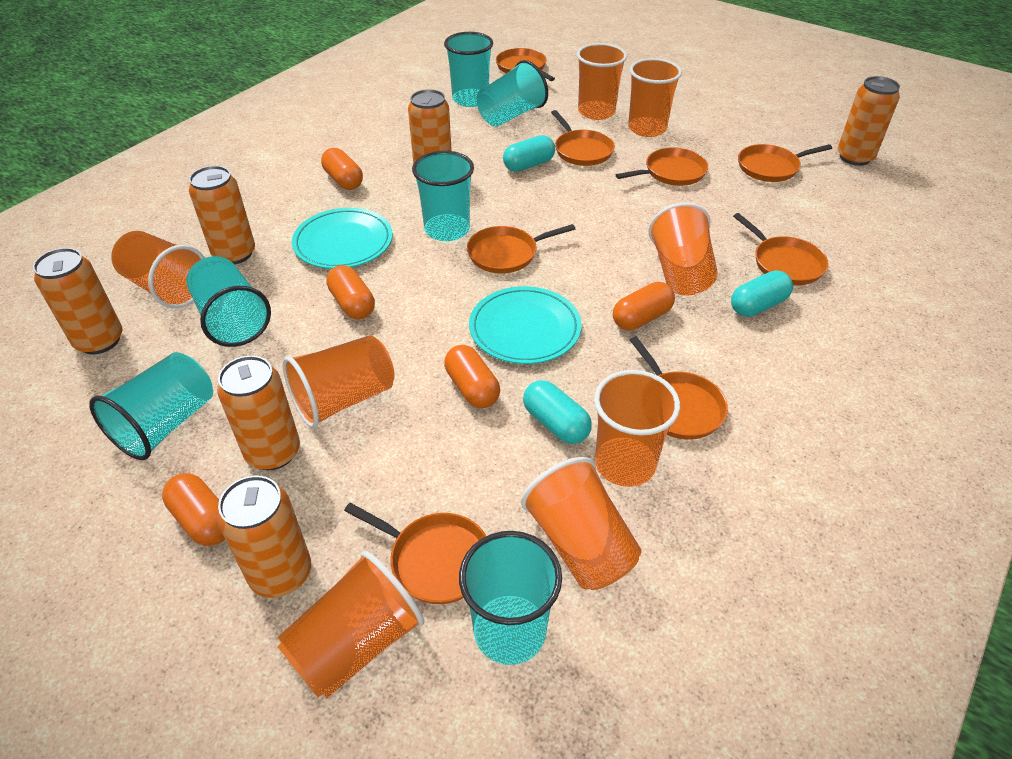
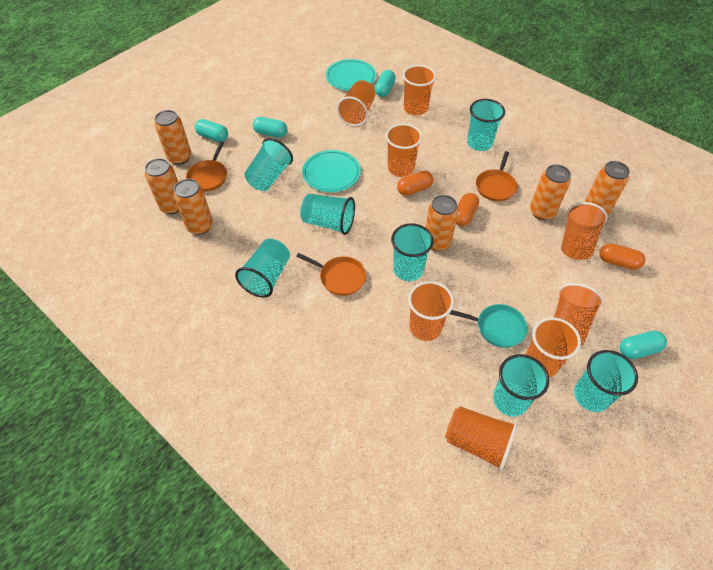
orange capsule: [162,473,225,546] [321,148,363,190] [326,265,375,319] [444,345,500,408] [613,282,675,330] = 5 -> [397,171,433,196] [456,193,479,226] [599,243,645,270] = 3
orange pan: [344,503,486,604] [467,224,575,274] [496,48,555,81] [551,110,615,166] [616,148,708,186] [630,337,728,440] [733,213,829,285] [738,144,832,182] = 8 -> [186,141,227,191] [296,253,366,296] [476,151,517,201] = 3
turquoise capsule: [503,135,555,172] [523,380,592,444] [731,270,793,317] = 3 -> [195,119,228,142] [253,117,288,138] [375,70,396,97] [620,331,667,359] = 4
turquoise cup: [89,352,213,460] [186,256,271,347] [412,151,474,241] [444,32,493,107] [459,531,562,665] [477,60,548,127] = 6 -> [235,238,290,298] [244,138,293,191] [300,194,355,235] [391,223,434,281] [467,99,505,151] [493,354,549,417] [574,350,638,412] = 7
turquoise pan: none = 0 -> [449,304,528,348] = 1

